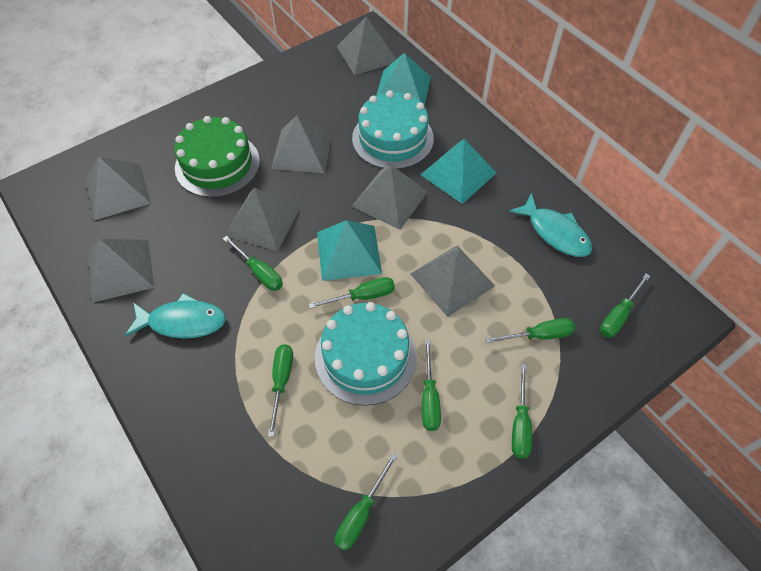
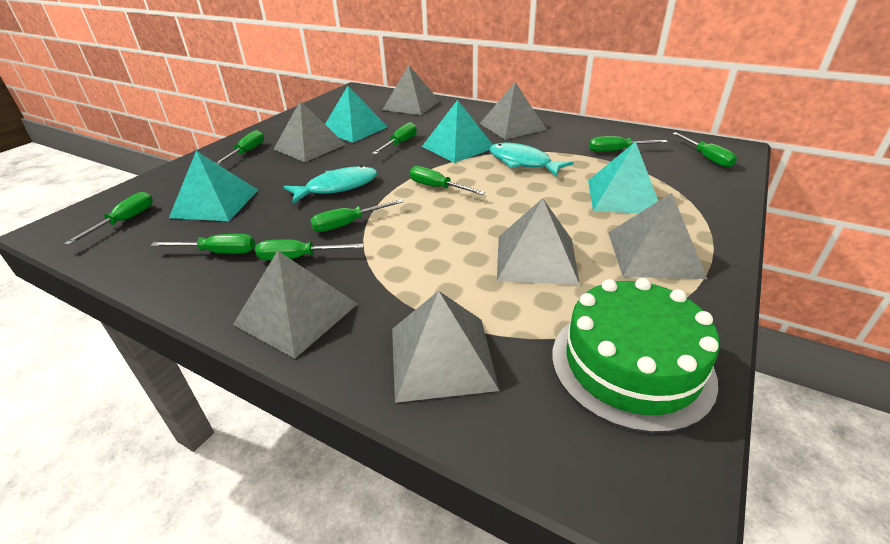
green screwdriver: [223,236,283,291] [268,344,293,437] [308,277,395,309] [334,453,398,551] [422,340,441,431] [485,318,575,343] [512,364,532,459] [600,273,650,338] = 8 -> [64,192,153,245] [150,234,255,254] [216,130,264,165] [255,239,364,260] [310,199,404,232] [372,122,417,154] [410,166,485,195] [589,136,667,152] [672,132,737,168] = 9
turquoise cake: [315,302,417,406] [352,90,434,169] = 2 -> none = 0
turquoise pyramid: [317,220,382,281] [376,53,431,106] [420,139,496,204] = 3 -> [169,151,258,221] [325,86,388,142] [422,100,493,163] [588,141,658,213] = 4

